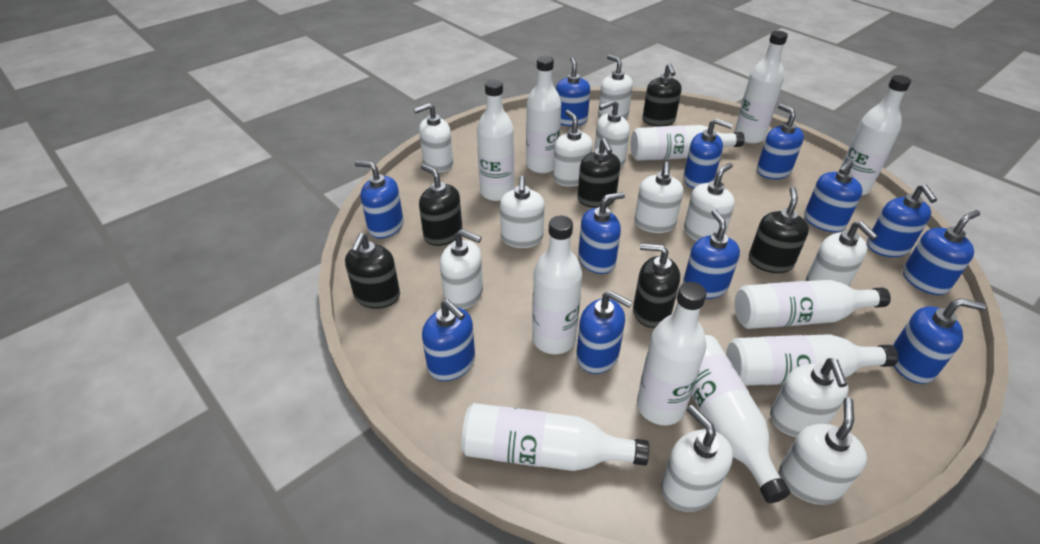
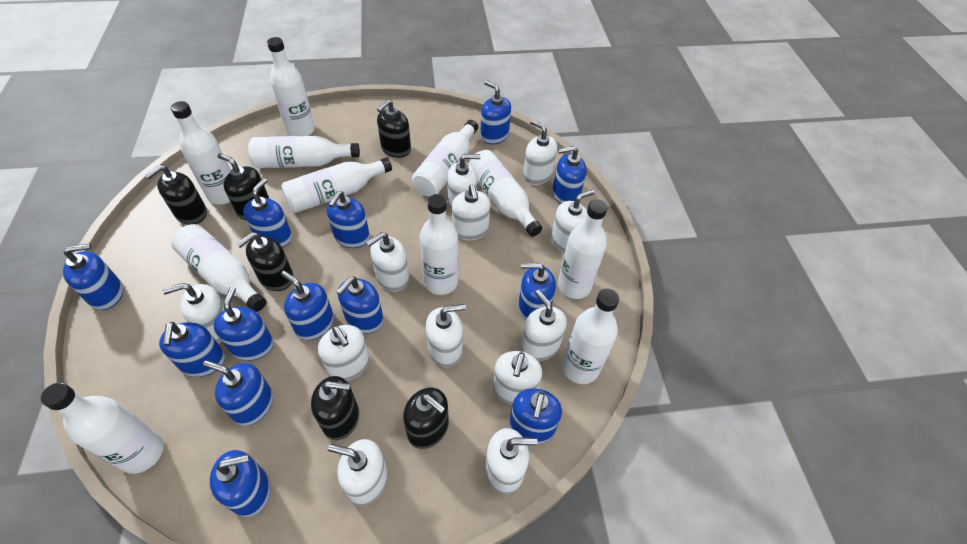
blue soap dispenser: [355,161,403,238] [422,300,475,381] [556,57,590,126] [576,291,633,374] [578,192,625,274] [683,118,733,189] [683,209,740,299] [757,104,804,179] [804,159,863,232] [867,184,937,257] [892,298,986,384] [903,210,980,295] = 12 -> [63,243,124,310] [159,322,225,377] [203,360,273,426] [210,450,270,517] [213,287,274,361] [243,178,292,248] [281,271,334,340] [326,191,370,248] [336,277,384,334] [480,80,511,144] [509,388,562,444] [518,263,556,321] [552,146,587,204] = 13

